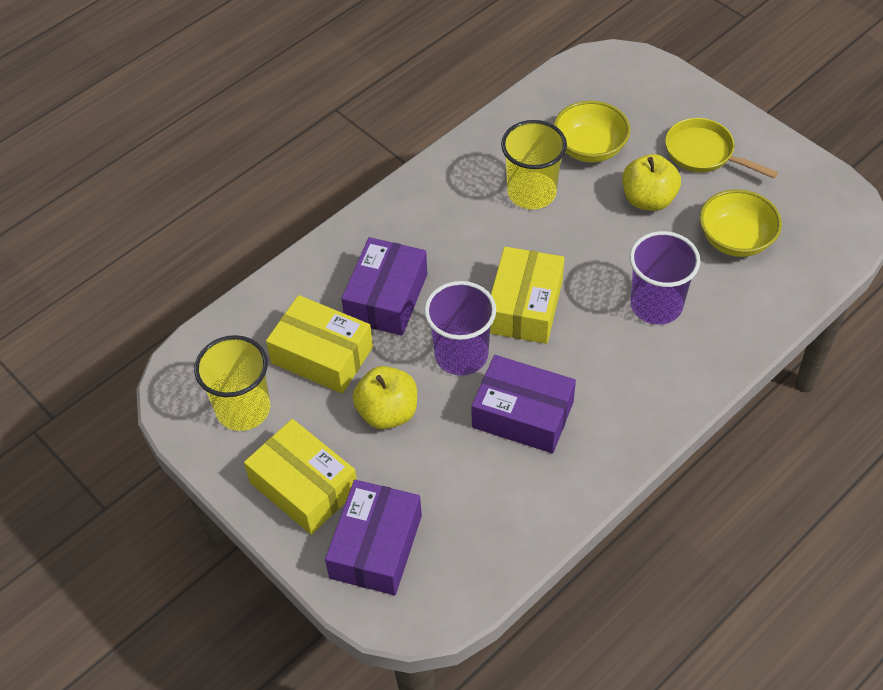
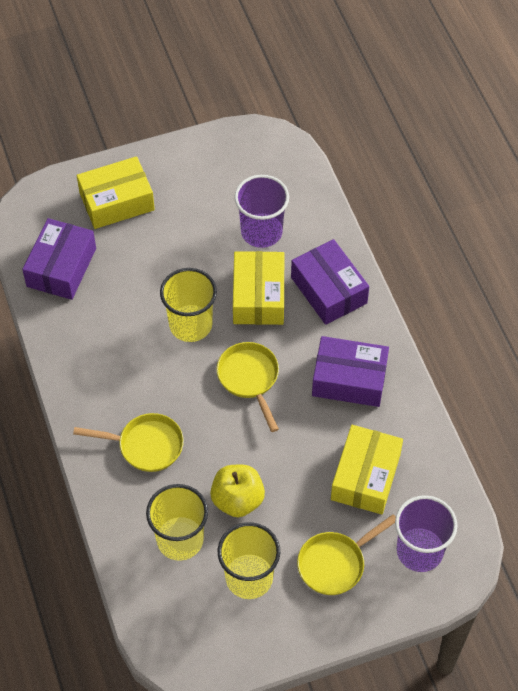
yellow apple: [353,366,417,429] [622,154,681,211] = 2 -> [210,465,265,517] = 1
yellow bowl: [554,101,630,163] [700,189,782,257] = 2 -> none = 0
yellow cup: [194,335,270,431] [501,120,567,209] = 2 -> [146,484,208,561] [160,268,217,342] [218,522,280,599] = 3
yellow pan: [665,118,778,178] = 1 -> [73,413,184,472] [217,342,279,432] [297,514,396,595] = 3

